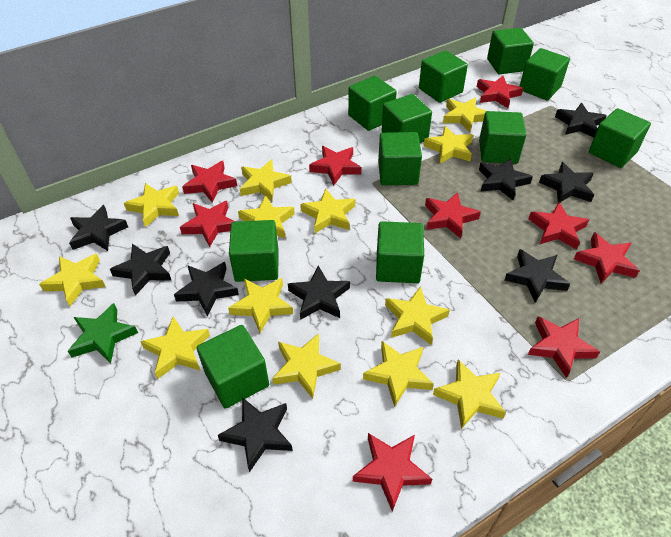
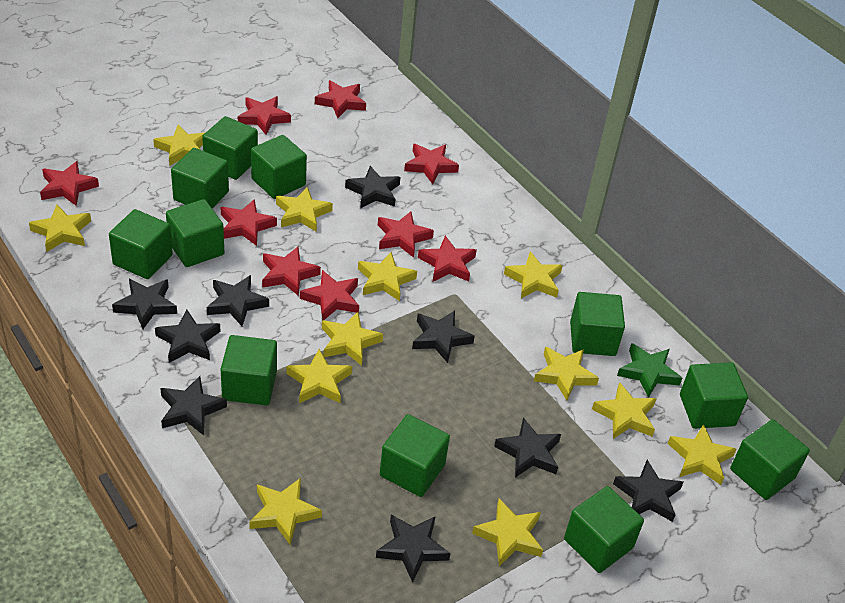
yellow star: [39,254,106,306] [124,183,179,227] [140,316,210,379] [228,278,293,333] [238,195,295,238] [240,159,292,201] [272,333,341,399] [300,189,355,233] [363,341,434,407] [385,286,450,345] [424,126,473,164] [433,359,506,429] [443,98,486,132] = 13 -> [29,205,91,252] [153,124,205,166] [249,478,322,545] [276,187,333,232] [286,349,352,403] [322,312,383,366] [358,252,417,301] [472,499,543,566] [504,252,563,298] [534,347,599,401] [592,382,656,439] [667,424,737,485] = 12

